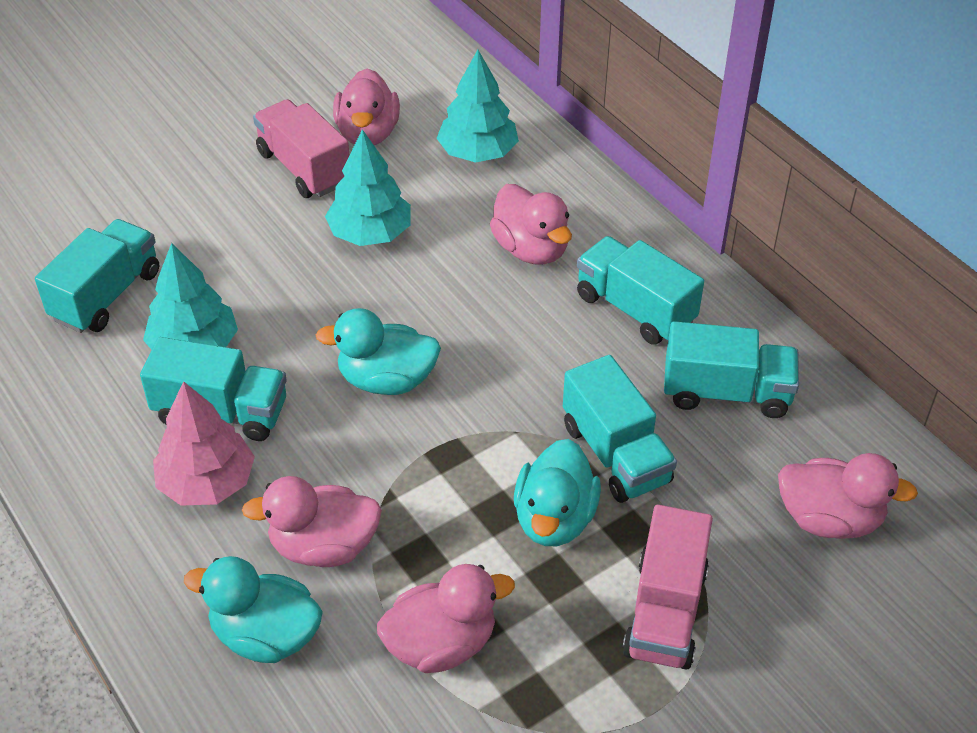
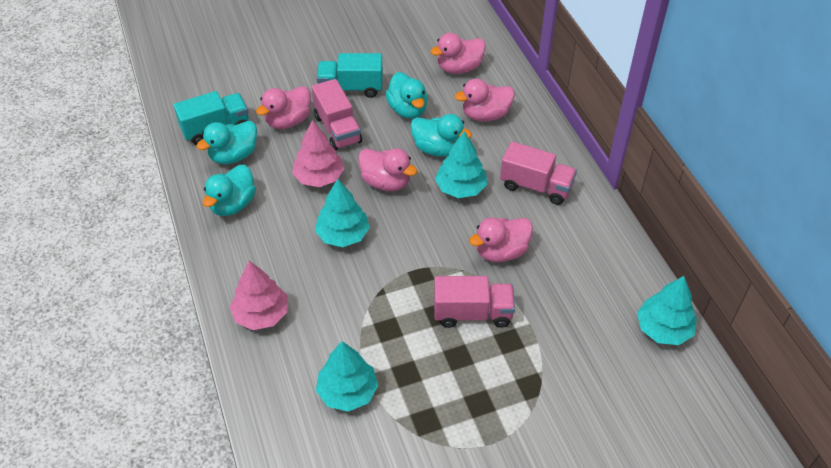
pink tree: [153,381,255,506] = 1 -> [230,261,288,330] [292,120,344,187] = 2
pink truck: [253,99,349,198] [622,505,713,670] = 2 -> [312,79,362,150] [434,276,515,328] [500,142,577,205] = 3
turquoise duck: [184,556,323,663] [316,308,441,395] [514,439,601,546] = 3 -> [196,121,257,164] [203,165,256,216] [385,72,428,119] [410,114,472,157] = 4
turquoise tree: [143,243,238,350] [325,129,411,246] [437,50,519,162] = 3 -> [315,179,370,247] [316,341,378,412] [435,131,487,198] [637,276,697,345] = 4
turquoise truck: [35,219,159,333] [140,337,287,441] [563,355,677,503] [577,236,704,345] [664,321,799,418] = 5 -> [173,91,249,145] [317,53,383,98] = 2

